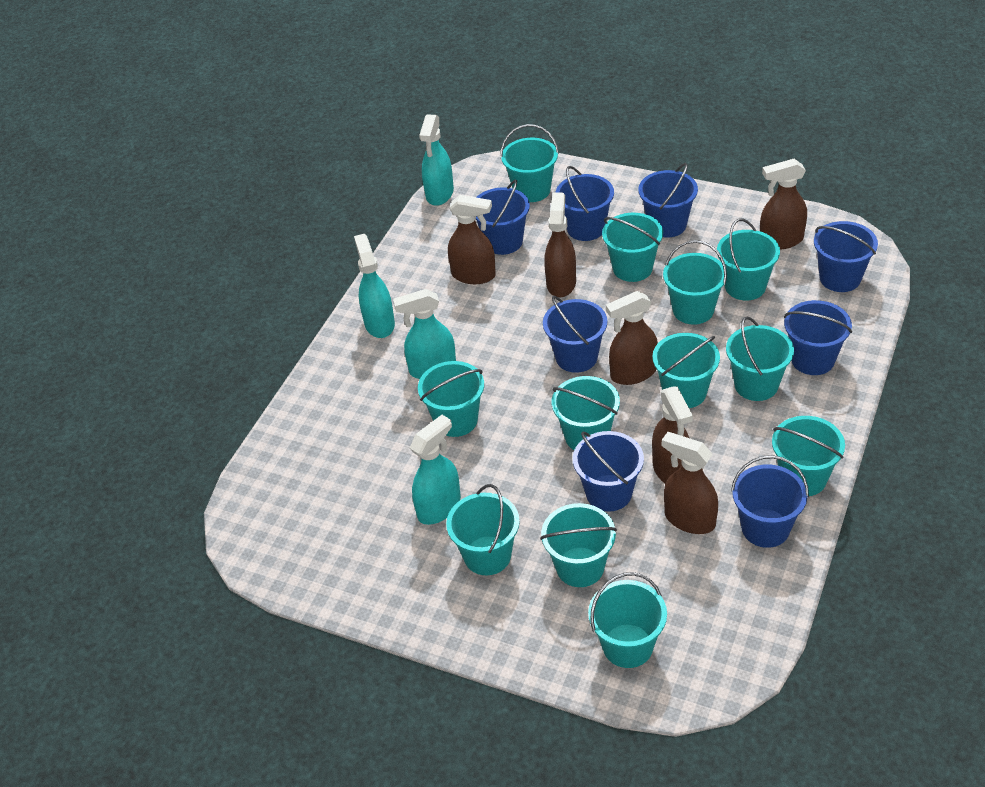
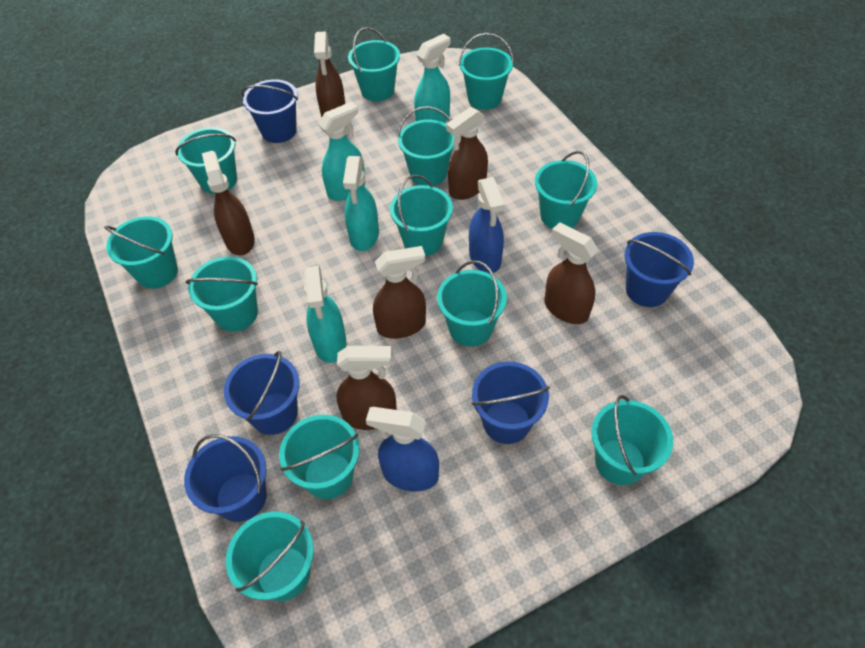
blue bucket: [476,179,530,255] [543,296,607,373] [555,166,614,241] [573,431,644,512] [638,163,698,238] [731,455,809,548] [784,300,852,375] [814,221,878,292] = 8 -> [184,434,267,522] [224,351,300,435] [241,79,298,143] [472,362,550,444] [625,232,694,307] = 5
blue spray bottle: none = 0 -> [366,407,439,491] [469,177,505,274] = 2

